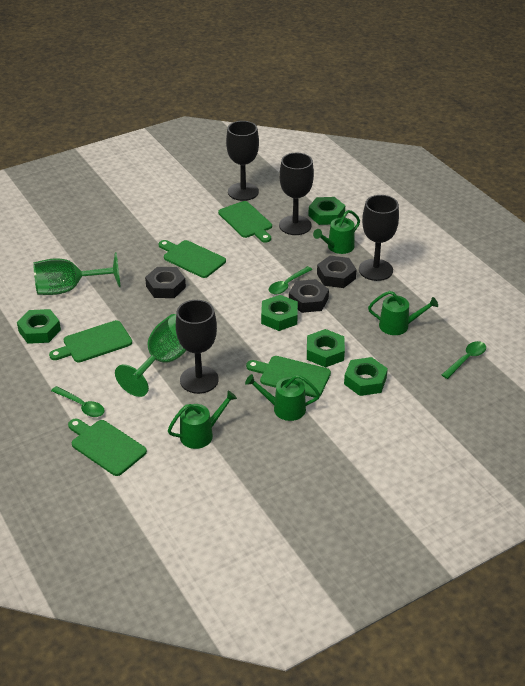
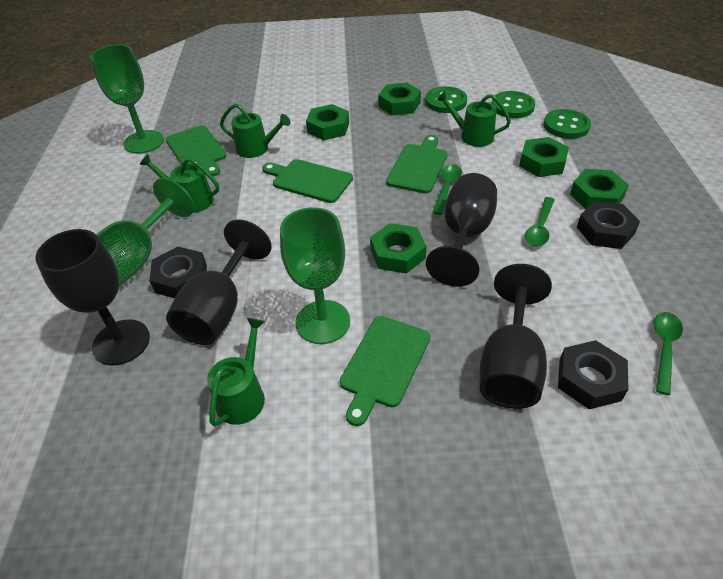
green button: none = 0 -> [425,86,467,113] [492,91,535,118] [544,109,591,139] = 3
green cutting board: [49,320,132,362] [68,419,147,476] [159,240,226,278] [218,201,272,243] [246,356,331,398] = 5 -> [166,125,227,176] [262,159,353,203] [340,316,430,426] [386,135,448,193] = 4
green goblet: [33,253,121,295] [115,314,187,397] = 2 -> [90,45,164,154] [97,178,195,286] [280,207,350,344] = 3

